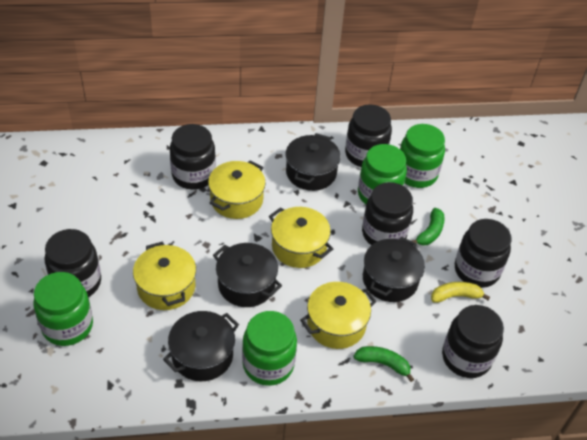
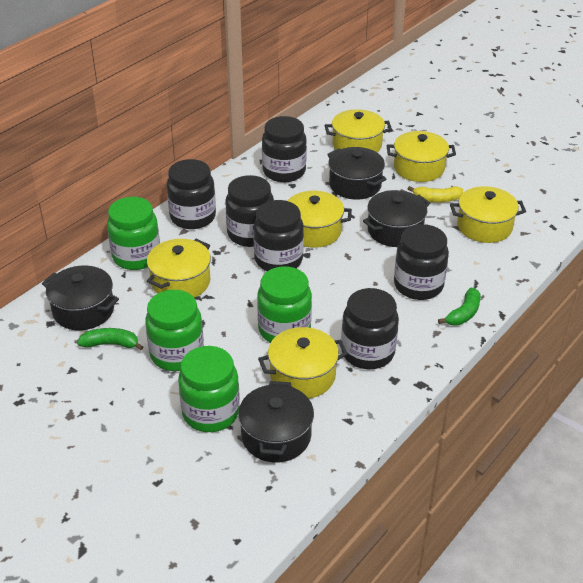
yellow pot: [133,241,196,310] [208,160,266,219] [269,207,333,268] [300,282,377,349] = 4 -> [147,239,211,298] [258,327,348,398] [288,191,352,248] [325,109,392,153] [387,131,456,182] [450,186,526,243] = 6

